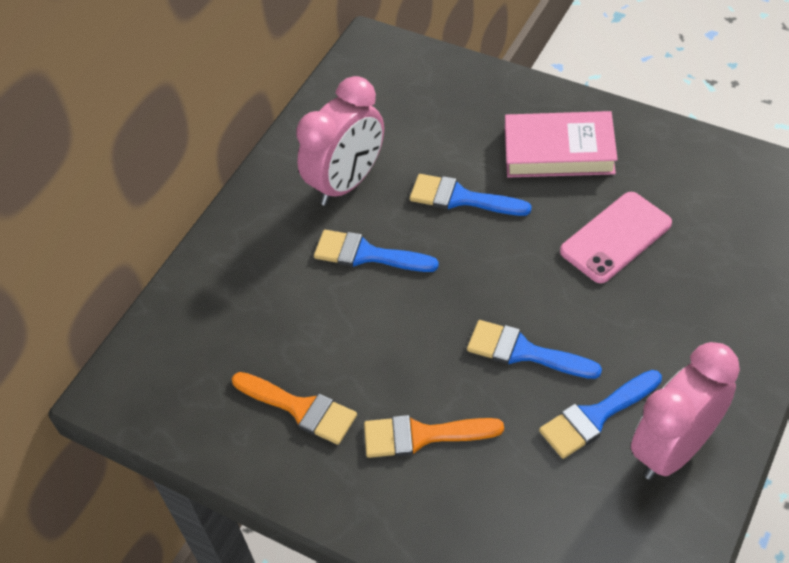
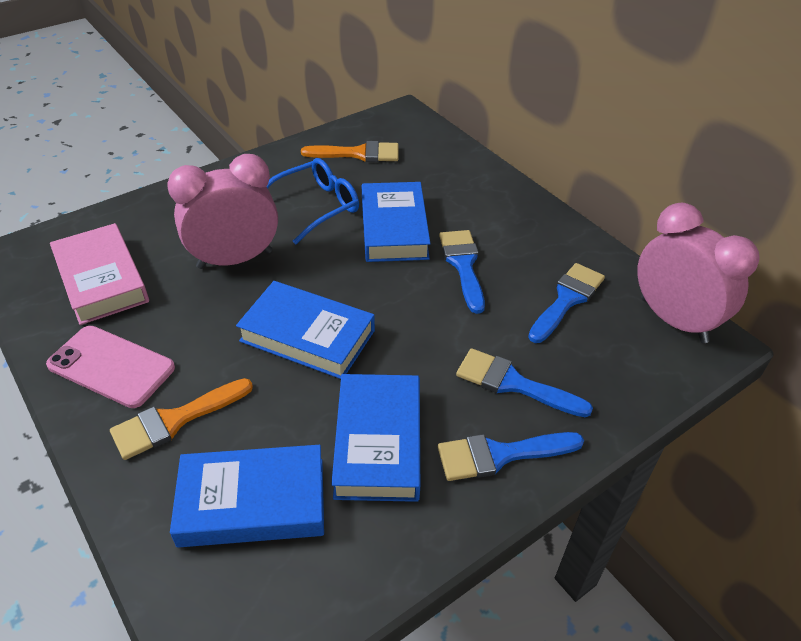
blue book: none = 0 -> [170,445,324,548] [236,281,375,379] [331,374,420,502] [362,182,431,262] = 4
blue glasses: none = 0 -> [266,158,359,245] = 1

